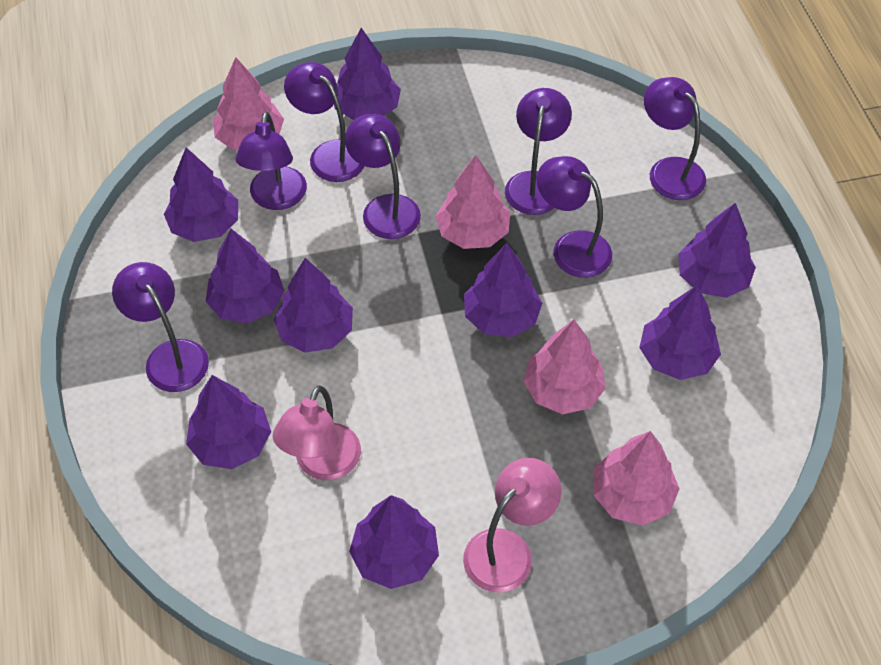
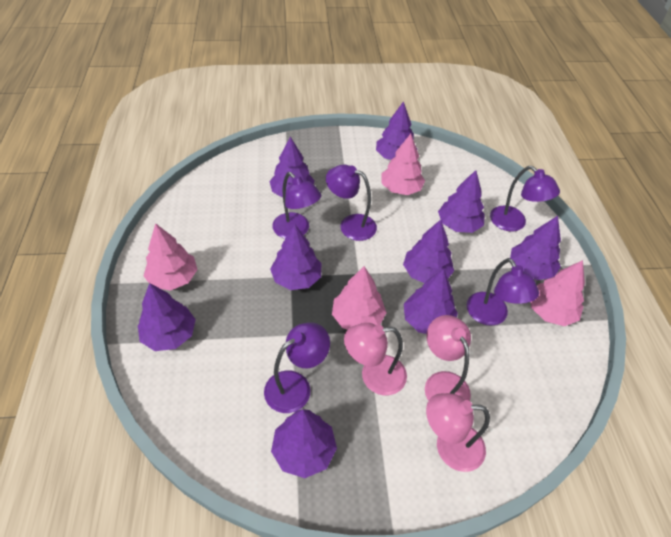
pink lamp: [273,386,361,480] [463,458,562,592] = 2 -> [344,323,407,395] [425,315,471,401] [426,393,490,472] = 3
purple lamp: [112,262,209,392] [235,112,307,210] [284,62,364,182] [345,114,421,239] [505,88,572,215] [537,156,612,278] [644,77,706,200] = 7 -> [264,322,330,413] [273,172,321,239] [326,165,377,241] [467,258,539,326] [490,166,560,231] = 5

